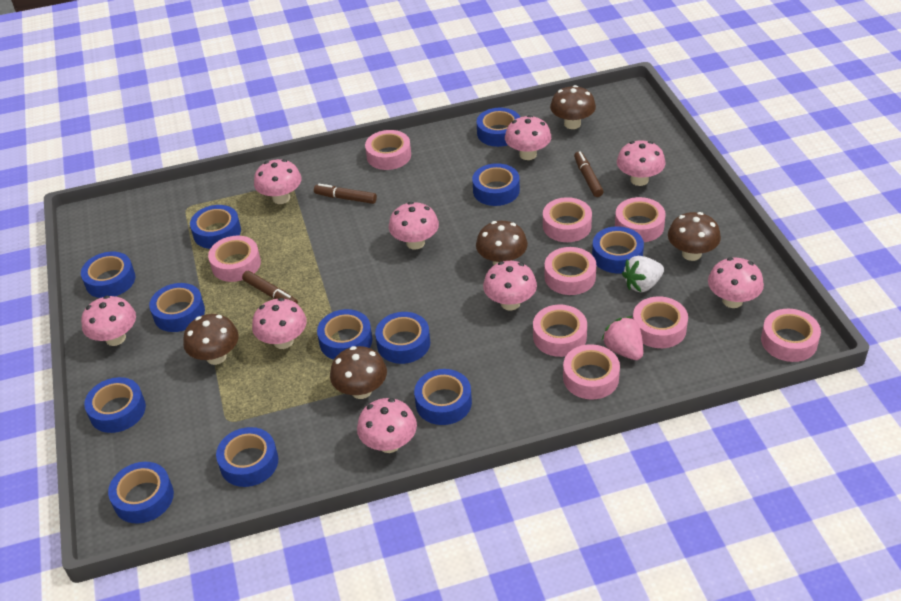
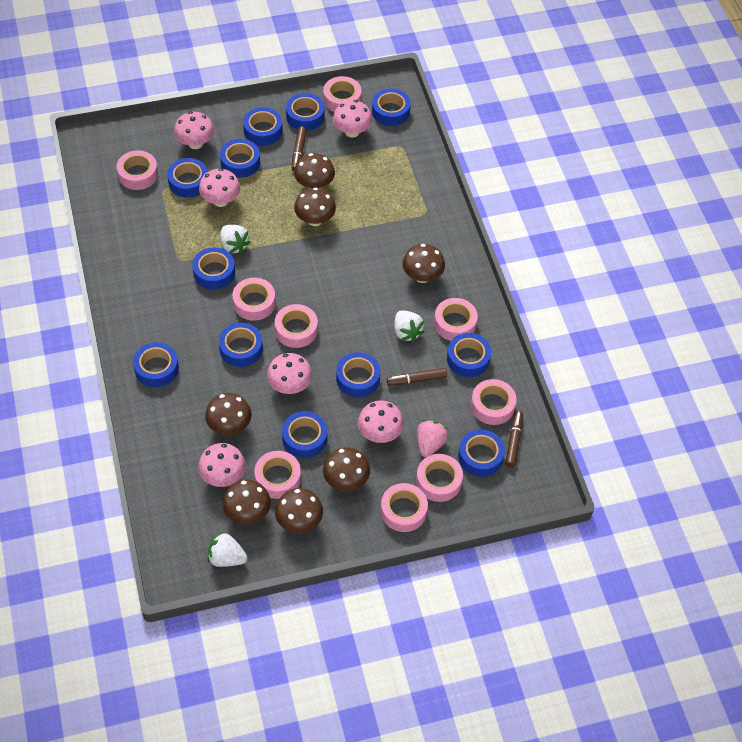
brown mushroom: [183,314,239,365] [330,346,387,399] [476,221,528,265] [550,85,596,129] [668,212,721,261] = 5 -> [205,393,252,435] [223,479,271,525] [275,488,323,533] [294,153,335,189] [294,187,336,226] [323,447,370,491] [402,244,445,283] = 7
pink mushroom: [81,296,136,346] [252,298,307,349] [254,159,301,204] [357,398,417,453] [389,202,439,250] [483,261,537,311] [505,115,551,160] [617,140,665,186] [708,257,764,308] = 9 -> [174,111,214,149] [198,443,246,487] [199,168,240,207] [267,353,312,394] [333,100,372,138] [358,400,404,443] = 6
white strawberry: [622,256,664,292] = 1 -> [208,532,247,567] [221,225,251,253] [394,310,424,342] = 3

